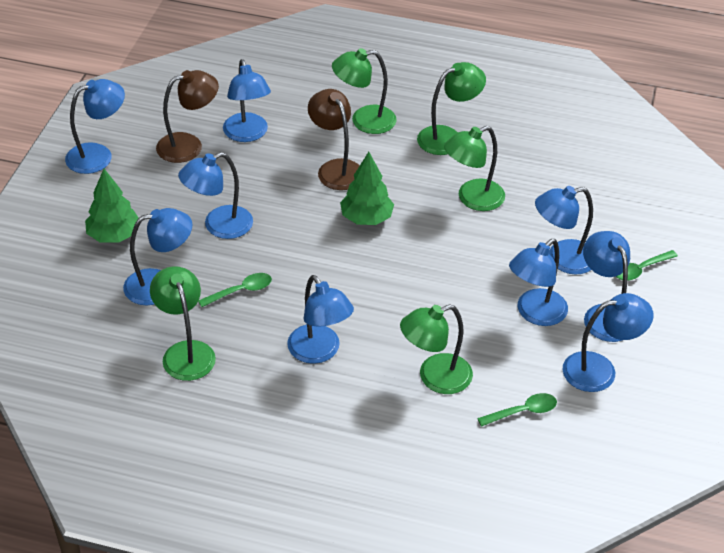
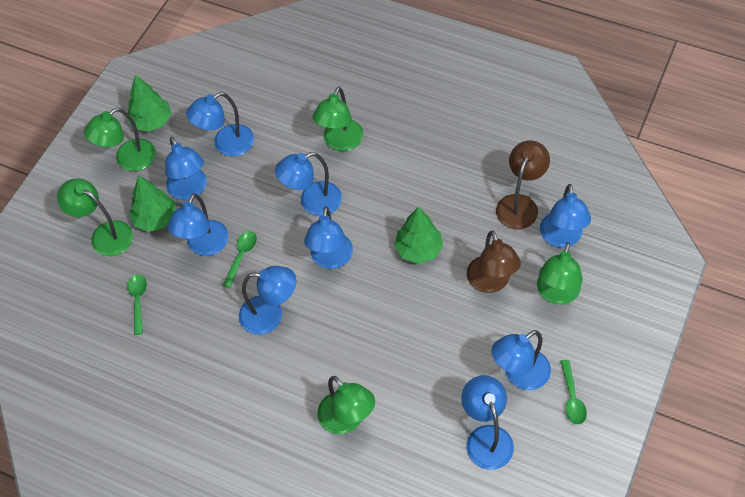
green tree: [85,169,139,243] [340,152,394,225] = 2 -> [127,75,171,132] [129,175,176,232] [394,207,443,264] = 3

